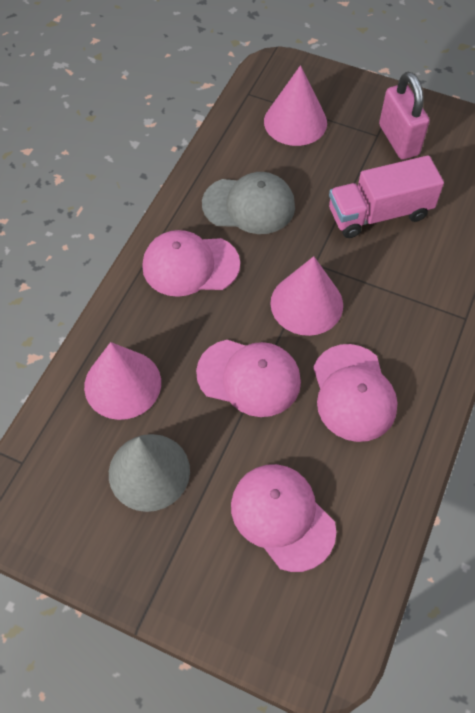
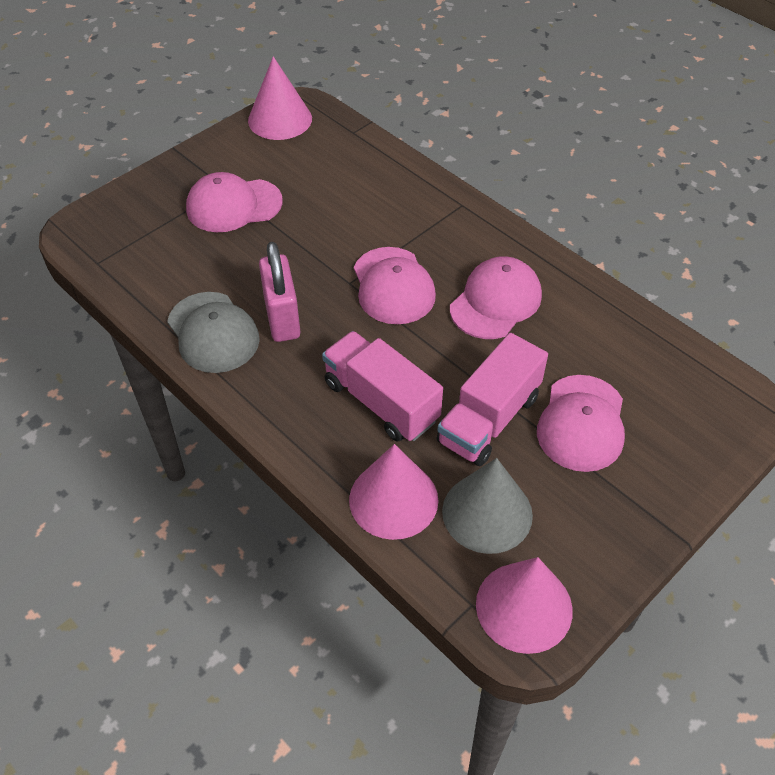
pink truck: [329,155,444,238] = 1 -> [322,331,443,442] [437,333,548,466] = 2

